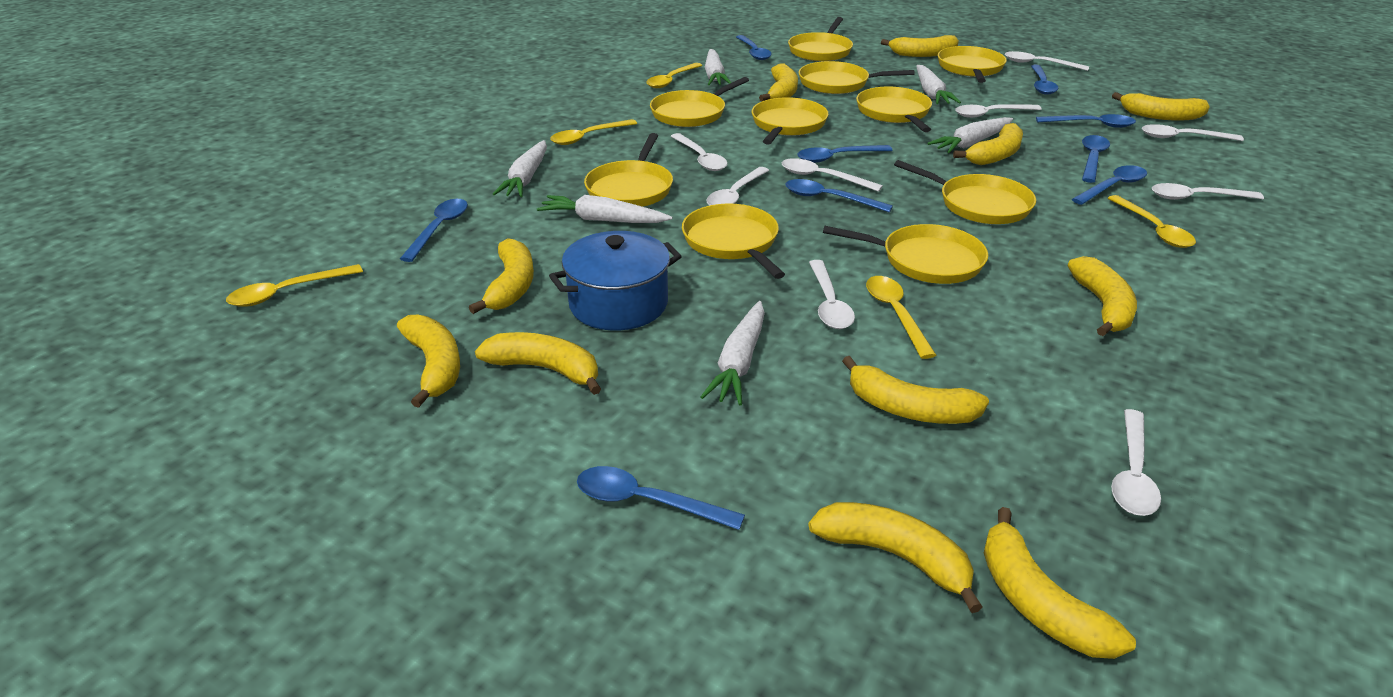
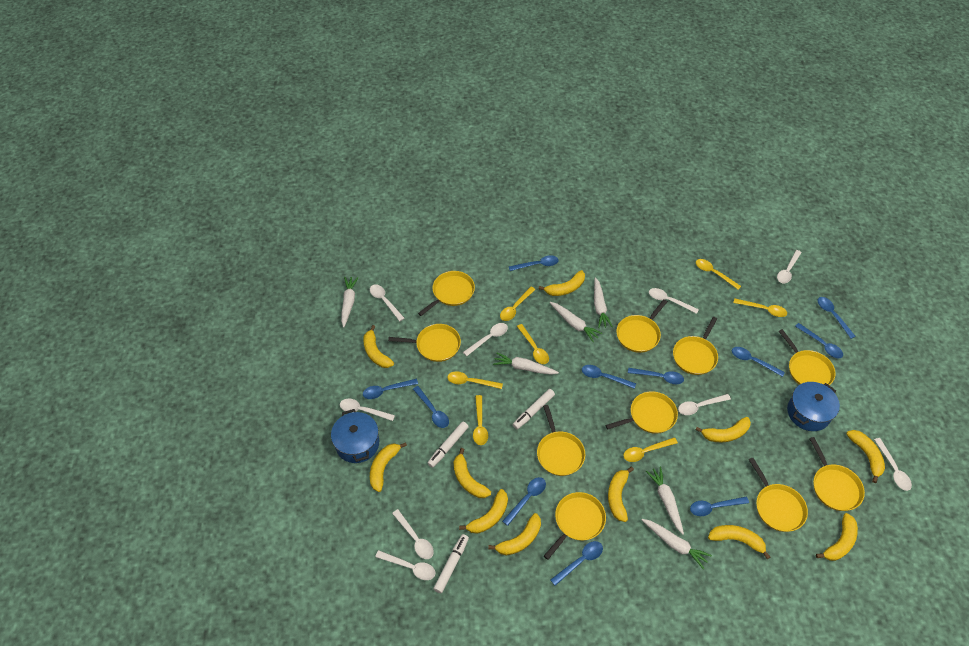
blue pot: [549,231,682,330] = 1 -> [331,409,379,463] [787,382,840,431] = 2
blue spoon: [400,199,468,262] [577,466,745,530] [736,35,772,60] [785,179,893,212] [797,145,893,163] [1031,65,1058,95] [1036,114,1136,128] [1072,165,1147,205] [1082,135,1110,183] = 9 -> [363,379,418,399] [413,386,449,428] [502,477,546,526] [509,255,559,271] [551,541,603,586] [582,365,636,389] [628,368,684,384] [690,497,749,516] [732,347,785,377] [795,323,843,358] [818,297,856,339] = 11
white marker: none = 0 -> [428,422,469,468] [433,534,469,593] [513,389,555,429] = 3
yellow spoon: [226,264,363,307] [550,119,637,145] [646,63,702,88] [866,276,936,359] [1108,195,1196,248] = 5 -> [447,371,503,389] [473,395,488,445] [500,287,535,321] [517,324,549,364] [623,437,678,462] [696,259,741,290] [733,298,787,317] = 7

